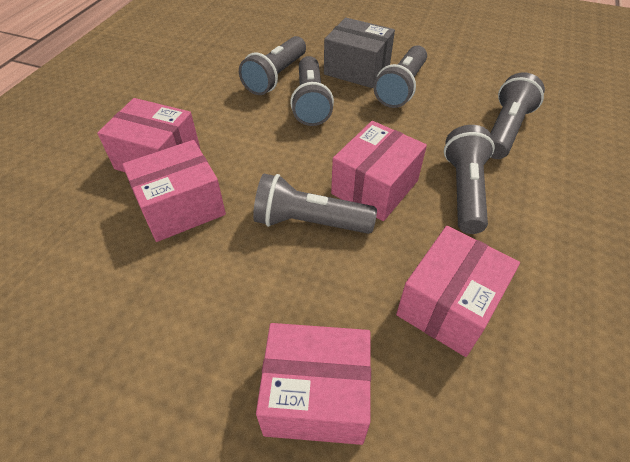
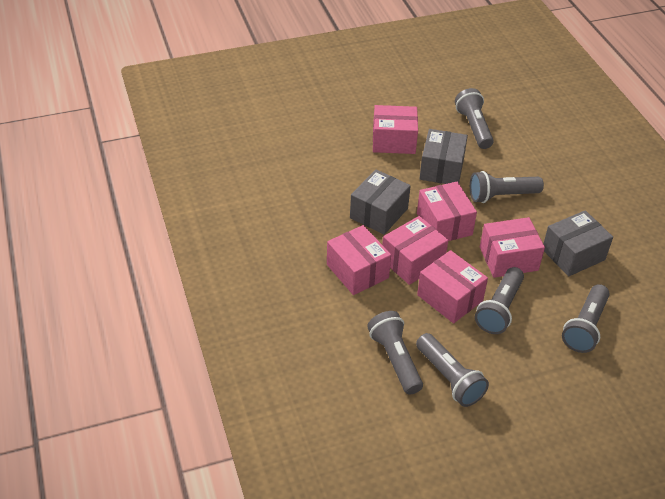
grey box: [324,17,395,88] = 1 -> [350,169,411,235] [419,129,468,184] [543,210,613,276] = 3
pink box: [97,98,200,172] [122,140,226,242] [256,323,371,445] [331,121,427,221] [396,226,520,357] = 5 -> [327,225,391,295] [373,105,418,154] [382,216,448,285] [417,182,477,241] [417,250,488,323] [480,217,545,278] = 6

